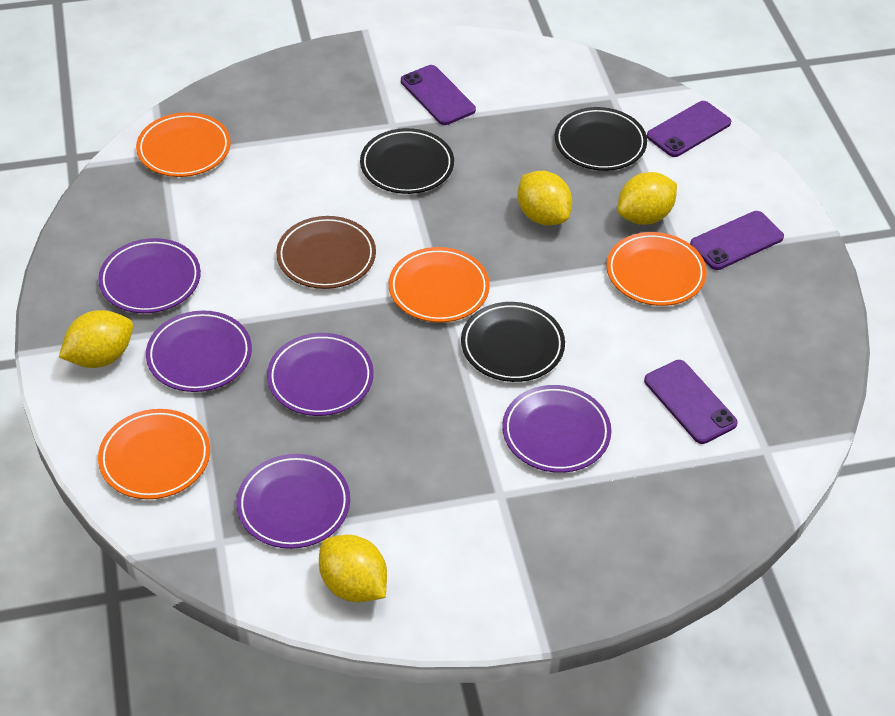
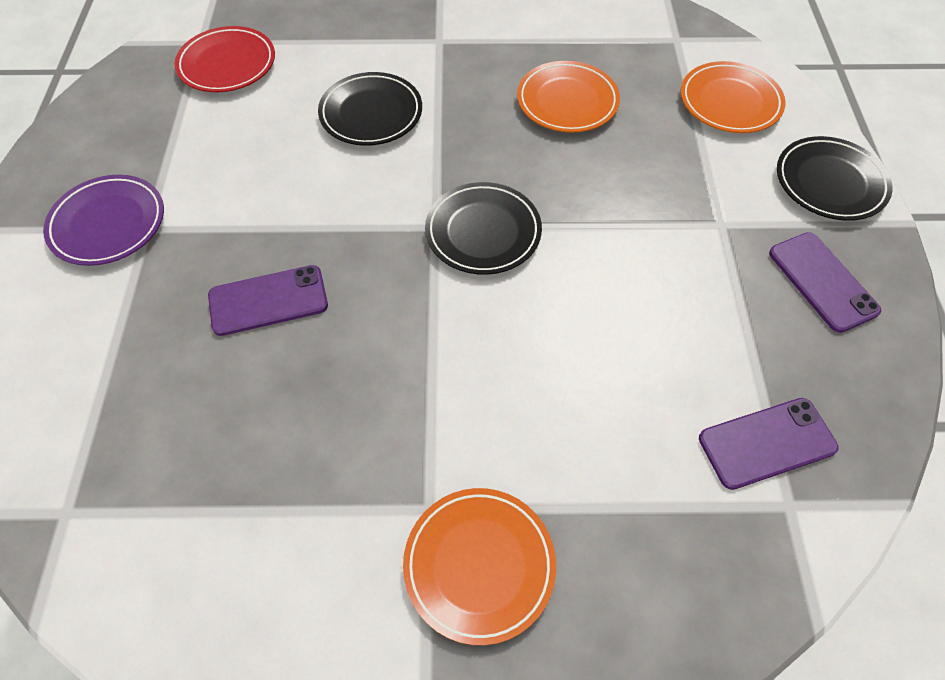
brown plate: [276,216,376,289] = 1 -> none = 0
orange plate: [98,409,210,499] [136,112,231,177] [389,247,490,323] [606,232,707,306] = 4 -> [403,488,556,645] [517,61,620,133] [681,61,785,133] = 3
purple phone: [401,65,476,125] [644,360,738,444] [647,101,731,157] [690,211,784,270] = 4 -> [208,265,328,336] [699,398,838,490] [769,232,881,333] = 3
purple plate: [98,238,201,313] [146,310,252,392] [236,454,350,549] [267,333,374,416] [502,385,611,473] = 5 -> [43,175,164,266] = 1
red plate: none = 0 -> [174,26,275,92] = 1
yellow lemon: [59,310,133,368] [319,535,387,602] [517,171,572,225] [618,172,677,225] = 4 -> none = 0

